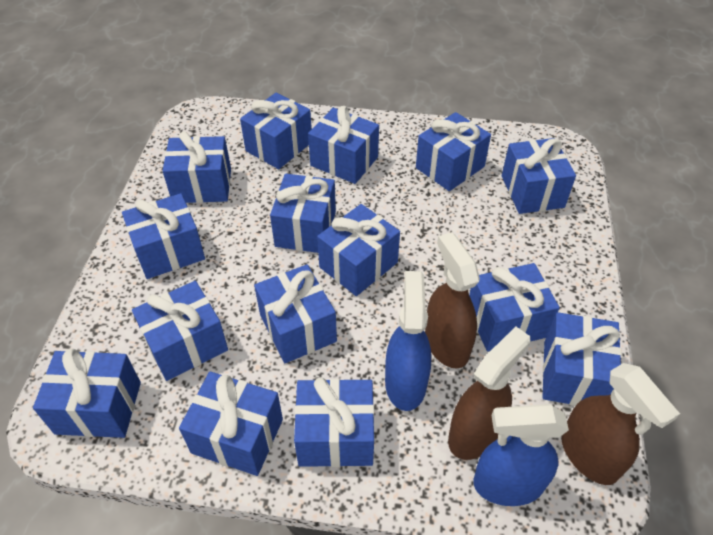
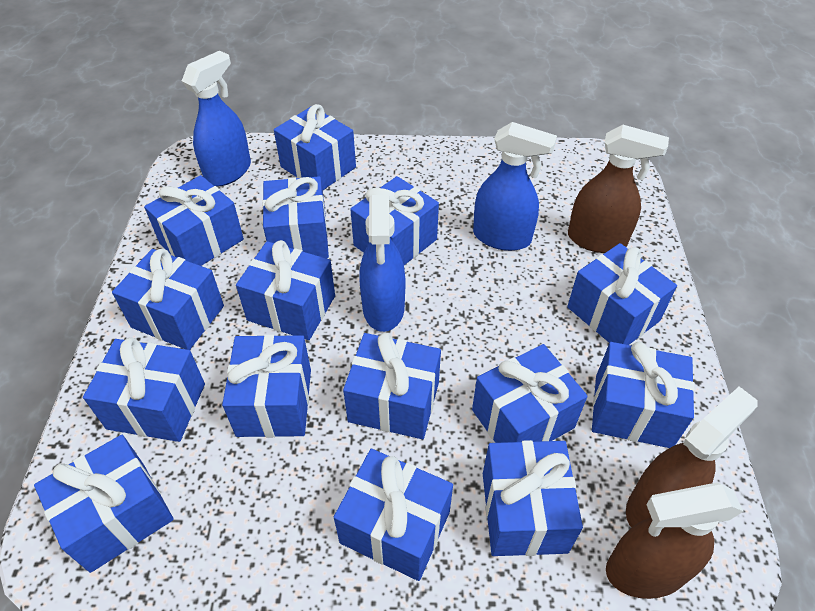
blue spray bottle: [385,271,432,411] [473,404,569,506] = 2 -> [182,51,251,187] [359,195,405,332] [473,122,557,251] = 3

